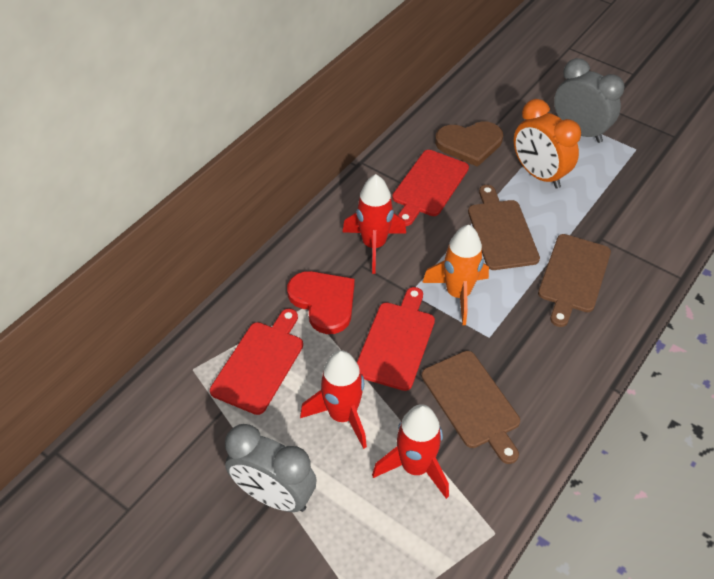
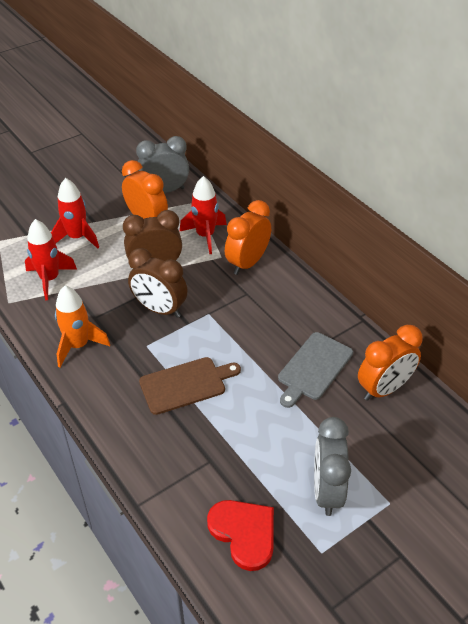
brown clock: none = 0 -> [123,210,182,261] [128,248,188,318] = 2
brown cutting board: [422,351,520,464] [468,185,540,270] [538,234,611,327] = 3 -> [139,357,241,415] = 1
brown heart: [435,121,503,167] = 1 -> none = 0
grey cutting board: none = 0 -> [278,332,353,408] = 1
orange clock: [514,99,581,189] = 1 -> [122,160,168,219] [225,200,271,275] [358,325,423,401] = 3
red cutting board: [210,309,303,415] [357,287,435,391] [392,150,469,226] = 3 -> none = 0

